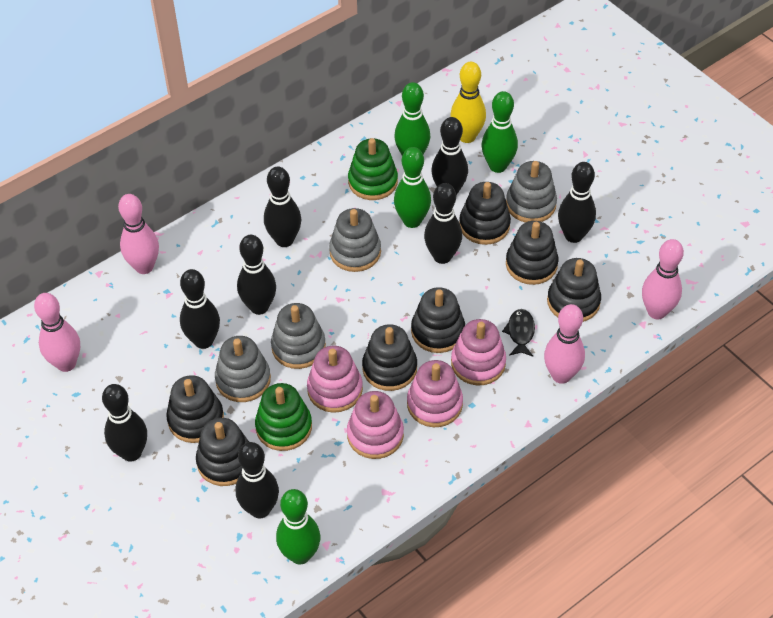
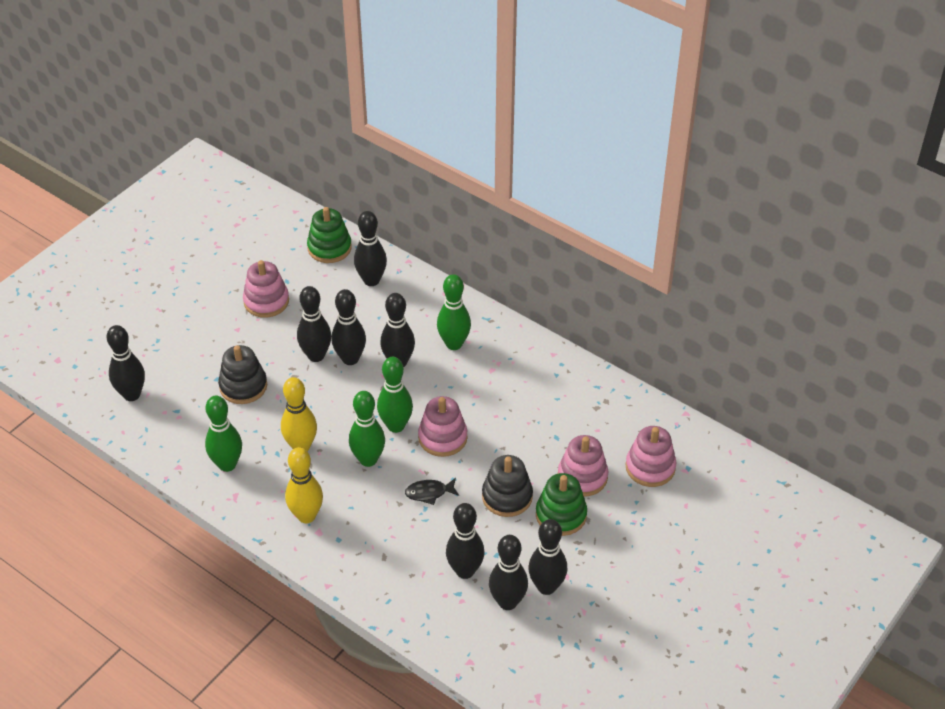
black stacking toy: [166,375,224,443] [196,418,249,486] [362,324,417,391] [411,287,465,353] [459,182,511,245] [506,221,558,285] [547,258,601,322] = 7 -> [218,345,267,404] [482,455,533,517] = 2
grey stacking toy: [215,336,271,402] [271,303,326,369] [329,208,381,272] [506,161,557,223] = 4 -> none = 0
pink bowling pin: [34,293,80,372] [118,194,159,274] [544,304,585,384] [642,239,684,319] = 4 -> none = 0
yellow bowling pin: [450,62,486,143] = 1 -> [281,377,317,451] [285,447,323,523] = 2

